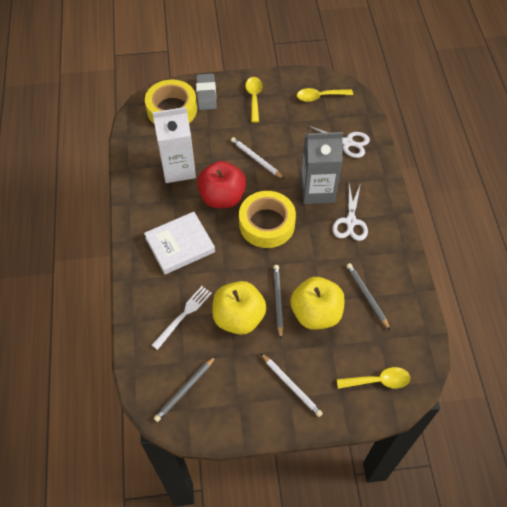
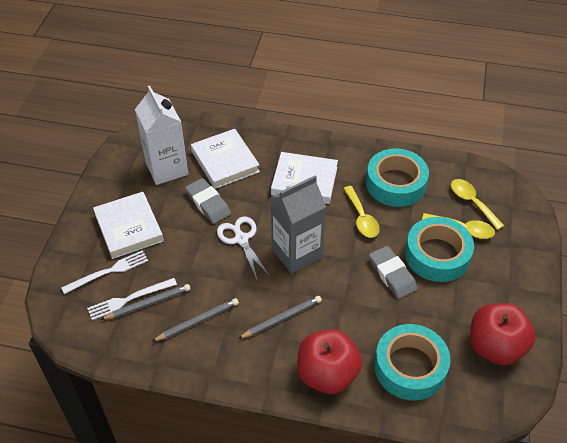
grey eraser: [196,74,217,110] = 1 -> [185,178,231,224] [369,246,417,299] = 2
red apple: [197,161,246,208] = 1 -> [297,329,362,394] [470,303,536,365] = 2
turquoise tape: none = 0 -> [366,148,429,207] [374,324,451,401] [405,217,474,282] = 3
white book: [144,212,215,275] = 1 -> [93,192,164,259] [191,129,260,189] [271,152,338,204] = 3
white fork: [152,286,212,350] = 1 -> [61,250,148,294] [87,278,177,320] = 2
white pencil: [231,137,284,179] [260,353,323,417] = 2 -> none = 0
white scissors: [305,125,370,158] [332,183,368,241] = 2 -> [217,217,271,282] = 1
yellow apple: [212,281,267,335] [290,277,345,330] = 2 -> none = 0
yellow tape: [145,79,197,124] [239,191,296,248] = 2 -> none = 0

